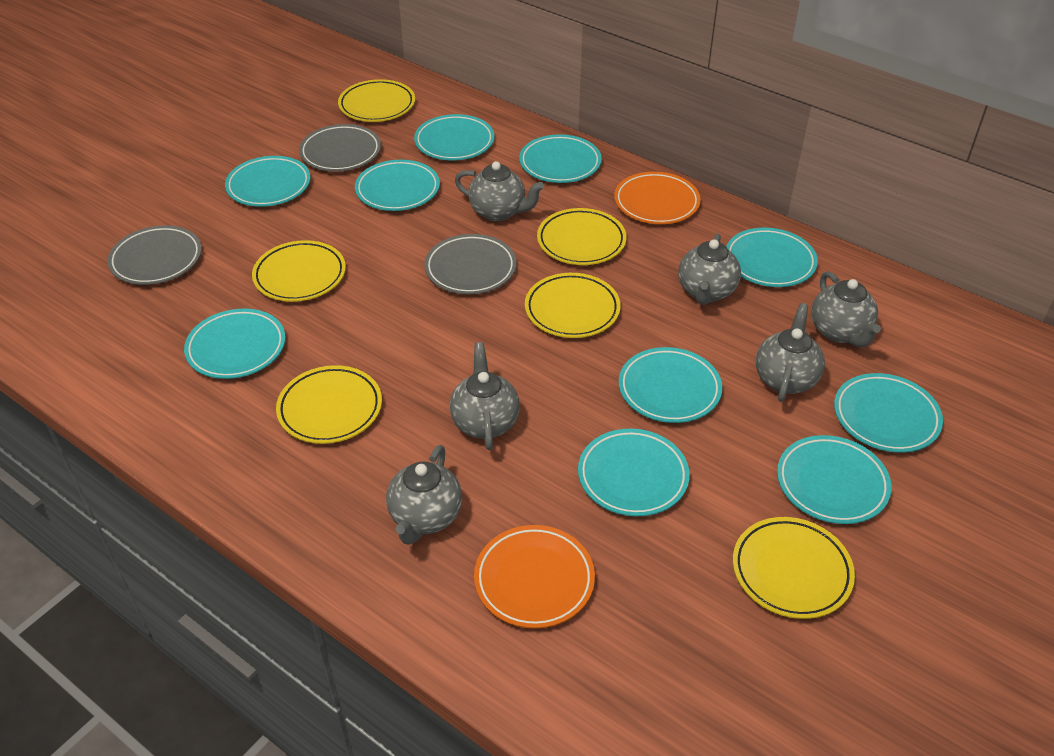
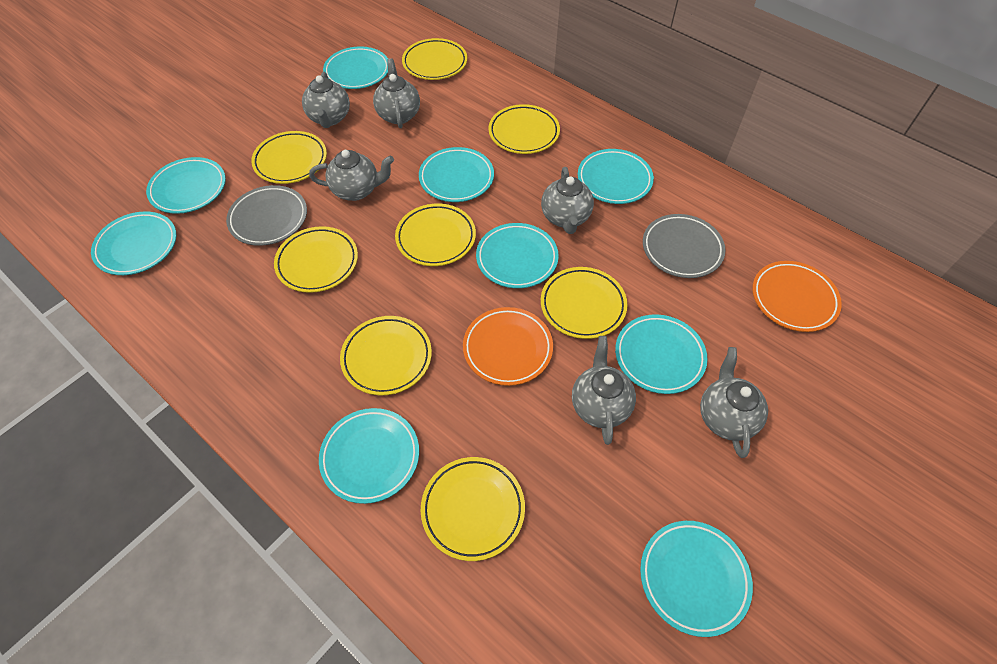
grey plate: [108,225,202,285] [299,124,381,171] [424,234,516,294] = 3 -> [226,185,307,246] [643,214,726,278] = 2
turquoise plate: [184,308,285,379] [225,156,311,207] [355,160,440,211] [414,114,495,160] [519,134,602,183] [578,429,690,516] [619,347,722,423] [726,228,818,287] [777,435,892,524] [834,373,943,453] = 10 -> [91,212,176,275] [146,157,226,214] [319,408,419,504] [323,46,388,89] [419,147,494,202] [476,223,559,288] [578,149,654,204] [615,314,707,394] [640,521,753,637] = 9
yellow plate: [252,240,346,302] [276,365,382,444] [338,79,415,122] [525,273,621,338] [537,208,627,265] [733,517,855,619] = 6 -> [251,131,327,184] [274,226,358,293] [340,316,432,395] [395,204,476,266] [402,38,467,80] [421,457,525,561] [488,104,560,154] [541,267,627,339] = 8

